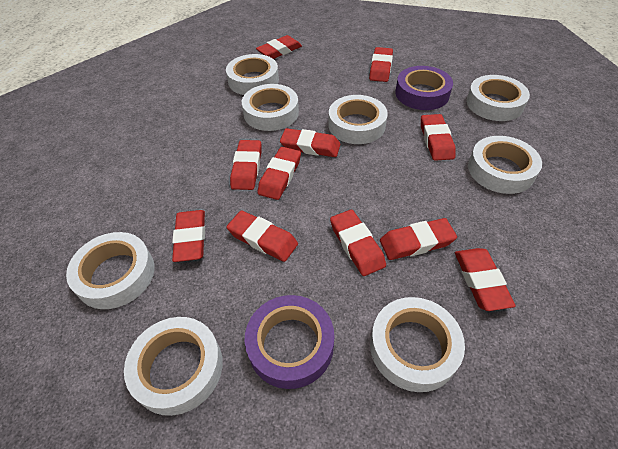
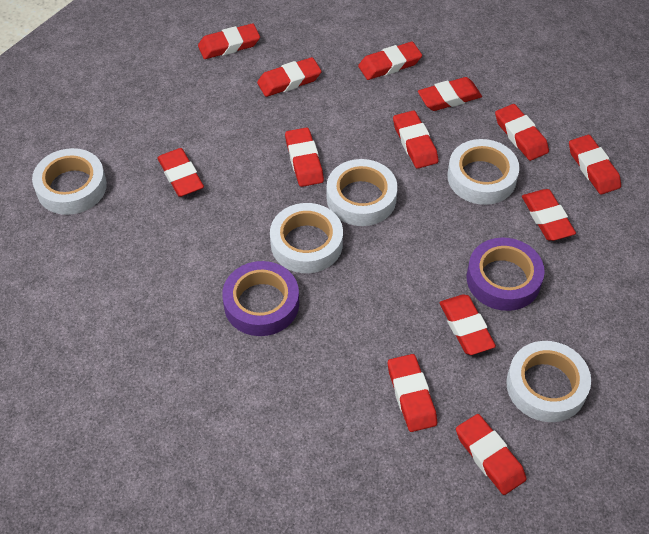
red eraser: [172,210,205,262] [227,210,298,262] [230,140,262,190] [256,35,302,59] [257,147,301,200] [280,128,341,157] [330,210,386,276] [369,47,393,82] [380,218,457,260] [421,114,456,161] [455,248,516,311] = 11 -> [157,148,204,197] [198,23,260,59] [257,57,322,97] [285,127,324,187] [358,42,422,80] [388,354,437,432] [393,110,439,169] [418,77,482,111] [440,294,496,355] [456,414,526,495] [495,104,549,161] [522,189,576,241] [569,135,621,194] = 13
white tape: [66,232,155,309] [124,317,223,416] [226,54,279,95] [242,84,299,131] [328,95,388,144] [370,297,465,392] [467,75,530,121] [468,136,542,194] = 8 -> [32,148,107,215] [270,203,343,273] [327,159,398,226] [448,139,520,205] [506,341,591,422] = 5

